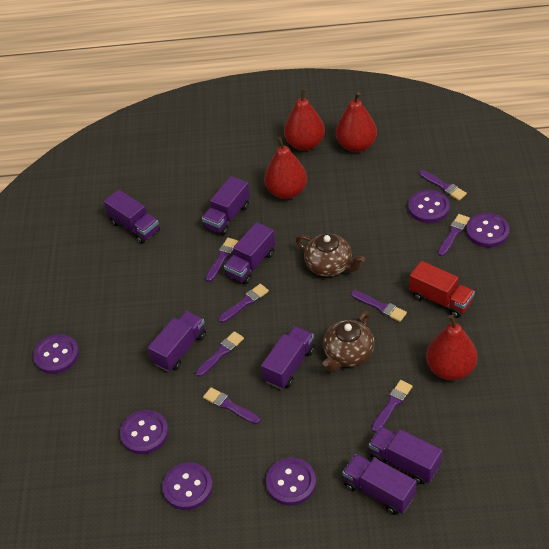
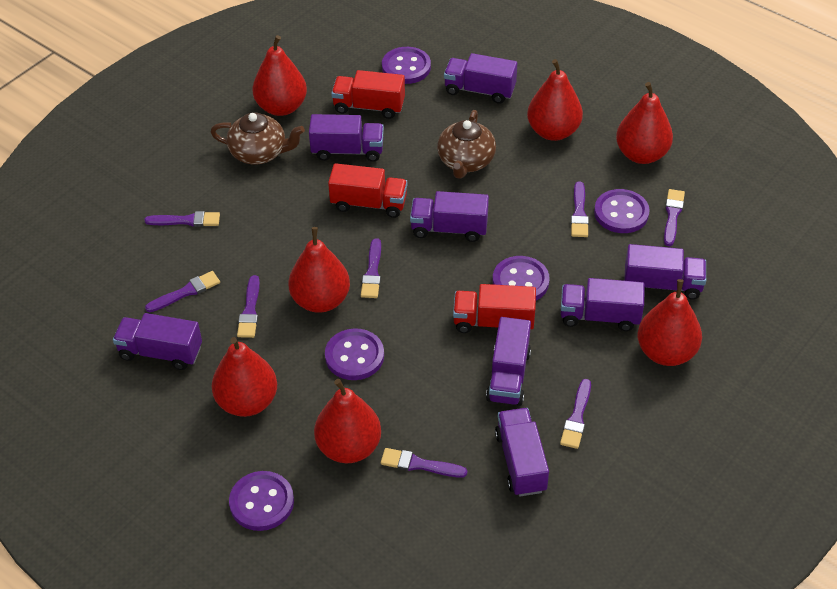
purple button: [33,334,79,374] [120,410,168,454] [162,462,213,510] [266,458,316,506] [408,190,450,223] [466,213,509,247] = 6 -> [229,471,294,531] [325,328,384,380] [382,47,431,84] [493,256,550,300] [594,189,650,233] = 5
purple truck: [104,190,160,244] [148,311,206,371] [202,176,250,235] [224,222,275,284] [261,326,315,389] [342,454,416,515] [369,426,442,484] = 7 -> [113,313,202,370] [309,114,384,162] [410,191,489,242] [444,53,517,104] [486,317,531,406] [495,408,549,496] [561,278,645,331] [624,244,706,299] = 8
red pear: [264,137,307,199] [284,88,325,151] [336,92,377,152] [426,315,477,381] = 4 -> [211,337,277,417] [253,35,307,116] [288,227,350,313] [314,379,381,463] [527,59,583,141] [616,82,673,164] [638,279,702,366] = 7
red truck: [409,261,475,318] = 1 -> [328,163,407,218] [331,70,405,119] [453,284,536,333] = 3

